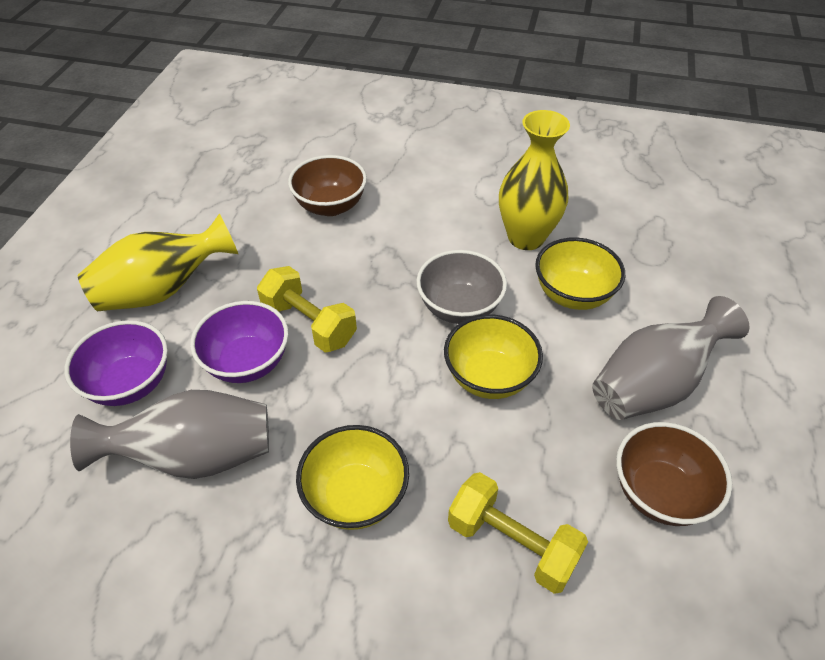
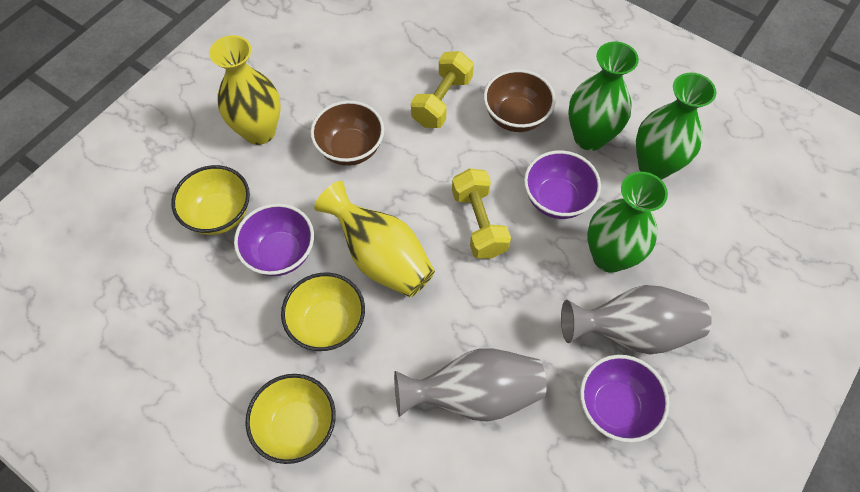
green vase: none = 0 -> [568,42,639,151] [587,172,668,273] [636,72,716,180] = 3
grey bowl: [416,250,507,324] = 1 -> none = 0
purple bowl: [64,320,168,406] [190,301,289,383] = 2 -> [234,203,314,276] [524,150,601,219] [580,355,669,443] = 3

